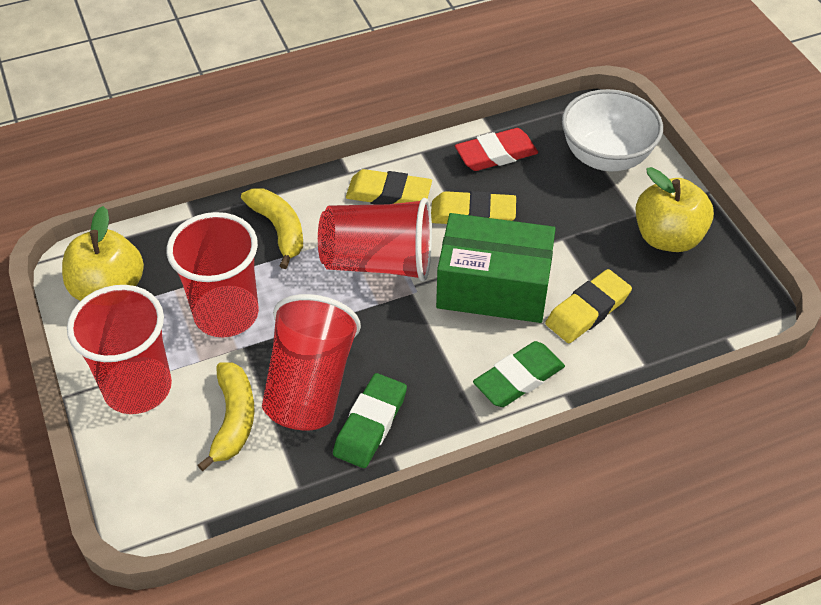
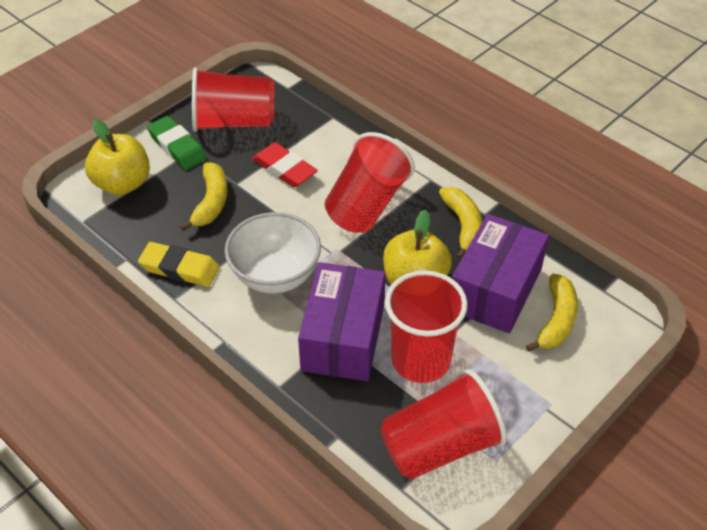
green box: [436,213,556,323] = 1 -> none = 0
green eraser: [333,373,407,468] [473,341,565,407] = 2 -> [147,116,206,170] = 1
purple box: none = 0 -> [298,262,385,381] [452,214,549,333] = 2
yellow banana: [198,362,254,471] [241,188,303,269] = 2 -> [180,162,228,231] [439,187,483,260] [526,274,578,352] = 3
yellow eraser: [346,169,432,205] [431,191,516,224] [545,269,632,343] = 3 -> [138,242,220,287] = 1

